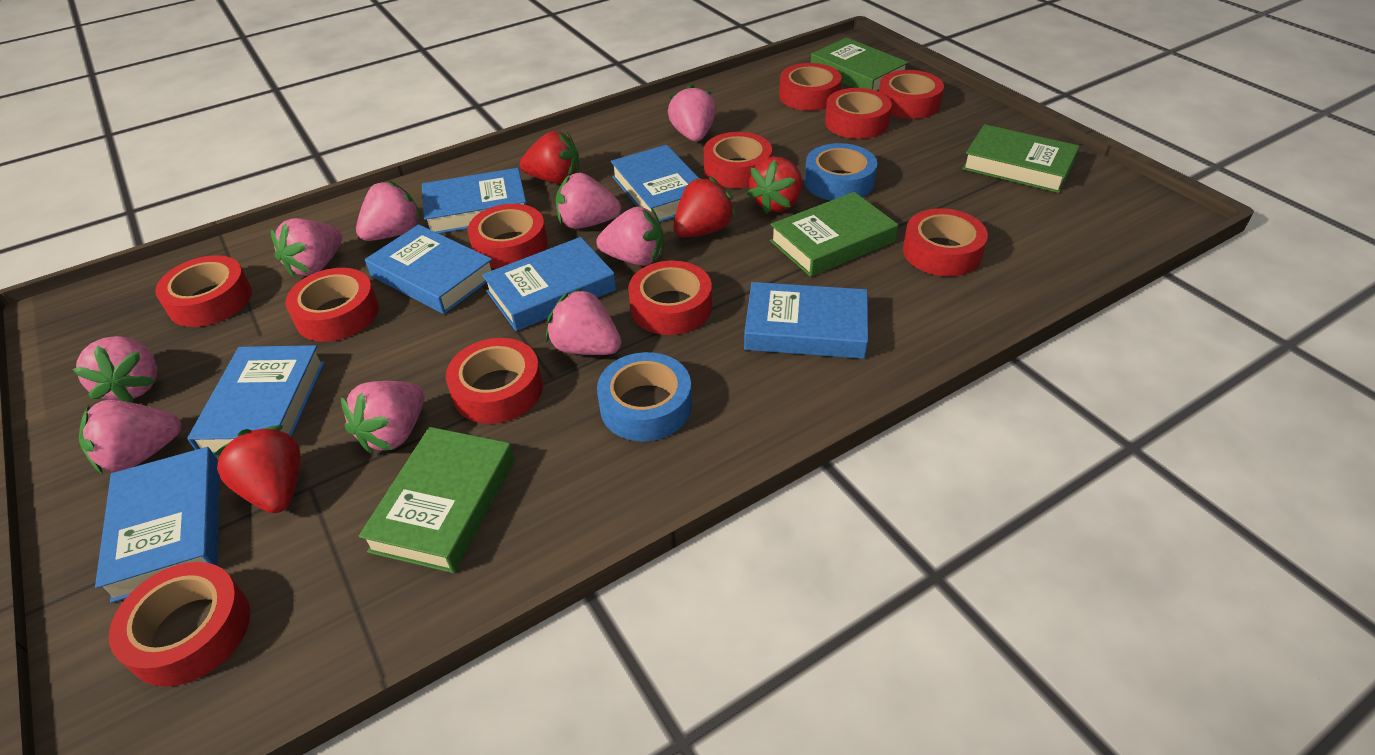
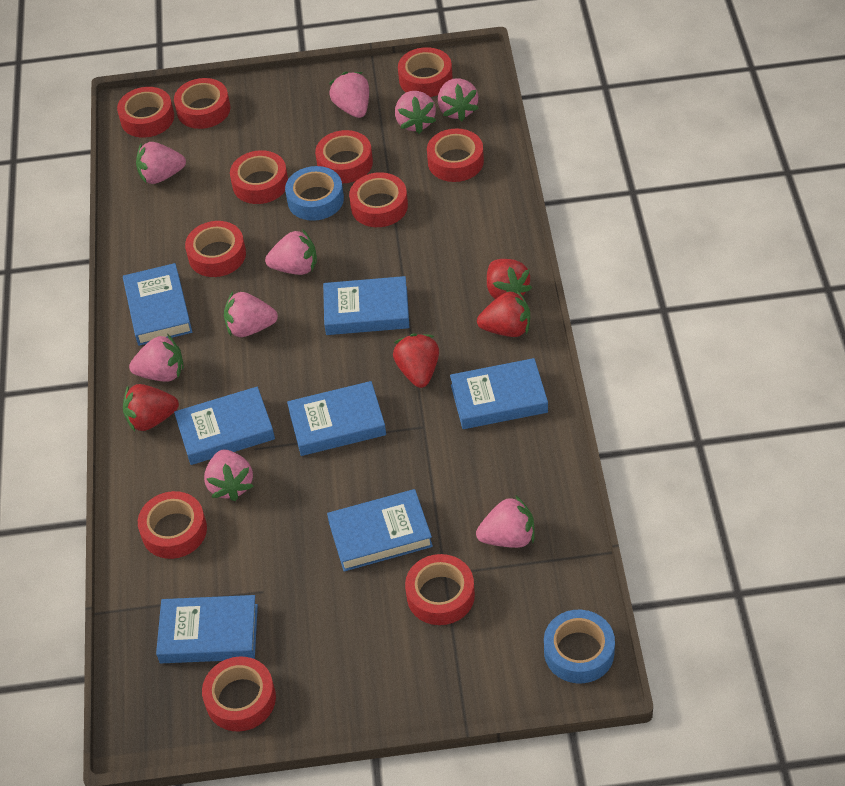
green book: [359,427,515,573] [770,192,898,277] [811,38,909,92] [962,124,1080,193] = 4 -> none = 0

